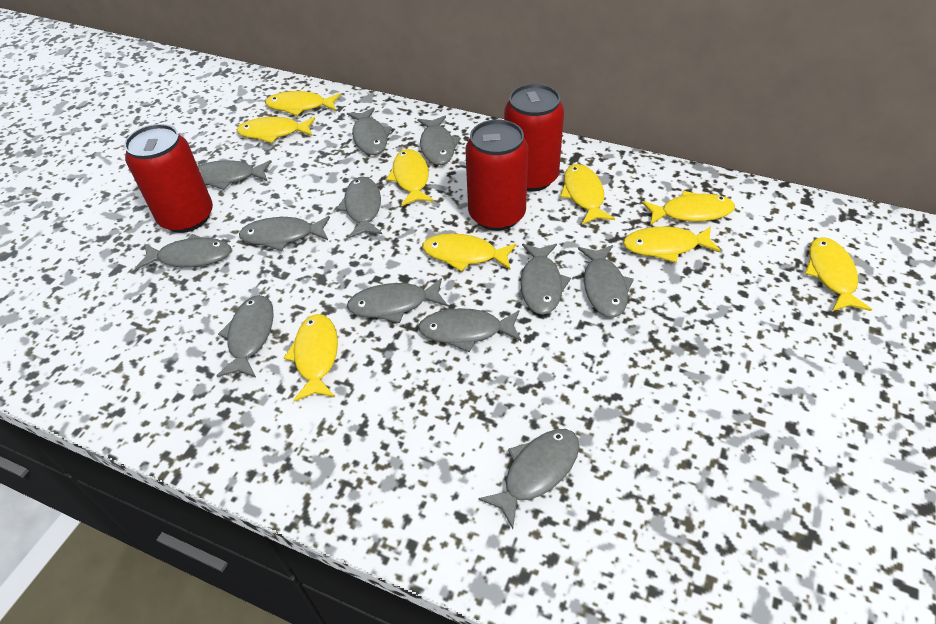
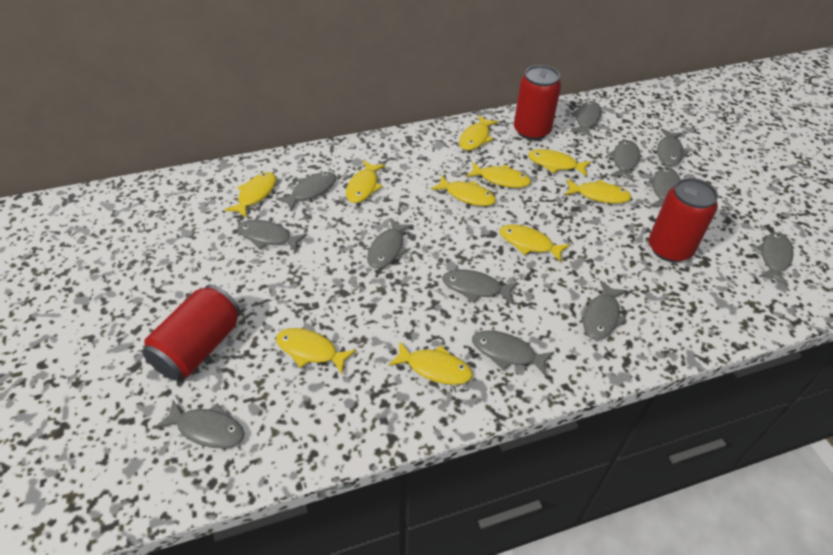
yellow fish: [236,117,315,143] [265,91,341,116] [283,314,338,402] [386,149,434,206] [422,233,516,272] [560,164,615,225] [623,226,721,263] [642,191,735,225] [805,237,872,311] = 9 -> [225,172,276,218] [276,328,356,374] [346,160,385,203] [388,341,473,385] [431,175,496,206] [459,115,498,151] [466,162,531,188] [500,224,570,262] [528,149,591,176] [565,179,632,204] = 10

